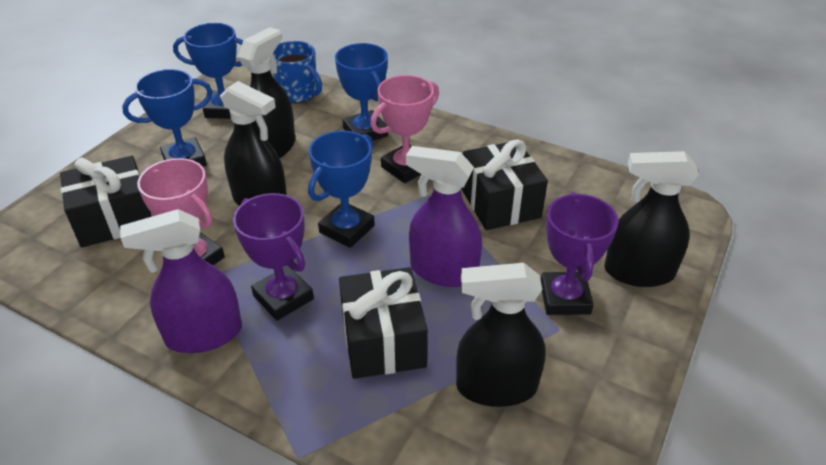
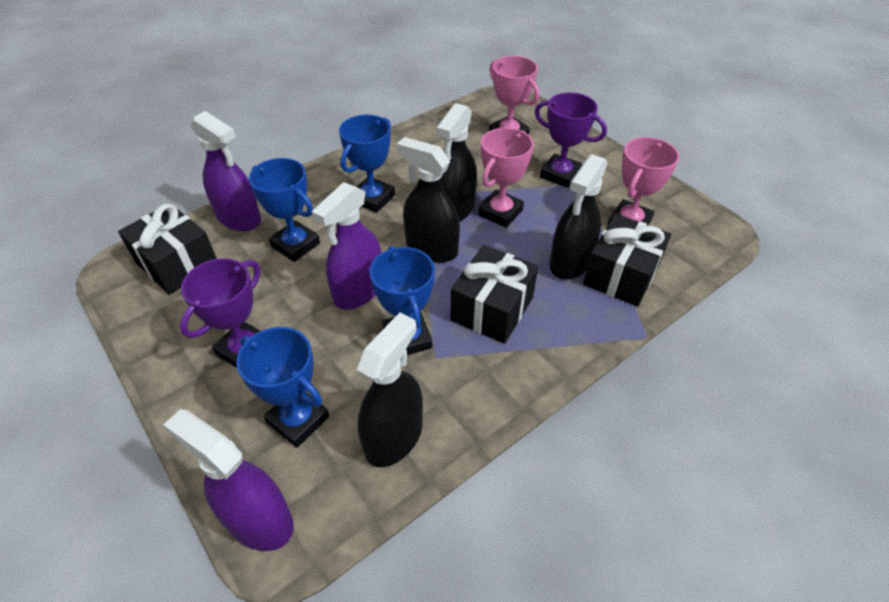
blue mug: [273,41,322,103] = 1 -> none = 0
pink trophy: [137,158,225,265] [370,75,439,183] = 2 -> [478,128,534,228] [489,56,539,135] [608,137,679,225] = 3
purple spray bottle: [120,209,242,353] [406,146,482,287] = 2 -> [163,409,293,551] [191,111,261,231] [312,182,382,310] = 3

